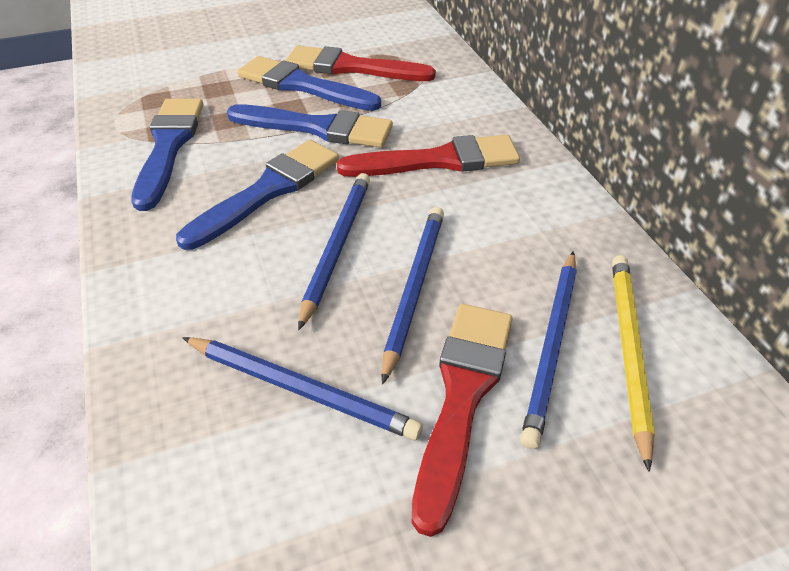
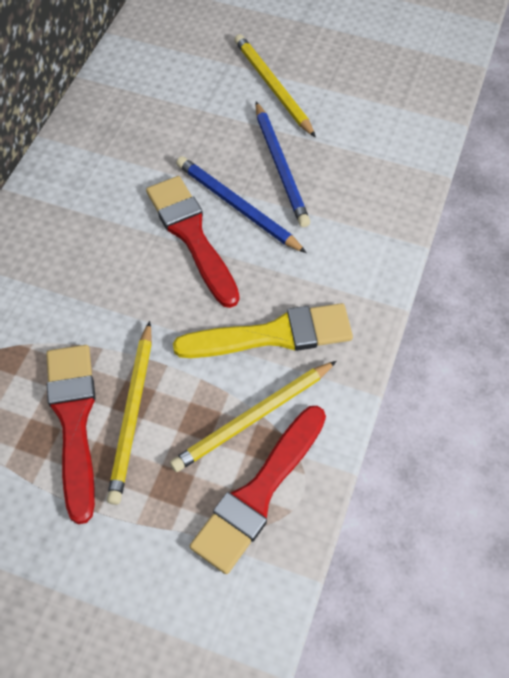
blue brush: [131,99,203,211] [176,140,339,250] [227,104,393,148] [237,56,381,111] = 4 -> none = 0
blue pencil: [182,337,423,440] [298,173,370,330] [381,207,444,384] [521,251,577,449] = 4 -> [176,156,307,253] [255,102,310,227] = 2
yellow brush: none = 0 -> [173,303,353,358] = 1
yellow pencil: [612,255,655,472] = 1 -> [107,321,152,505] [170,361,337,472] [234,34,316,138] = 3

